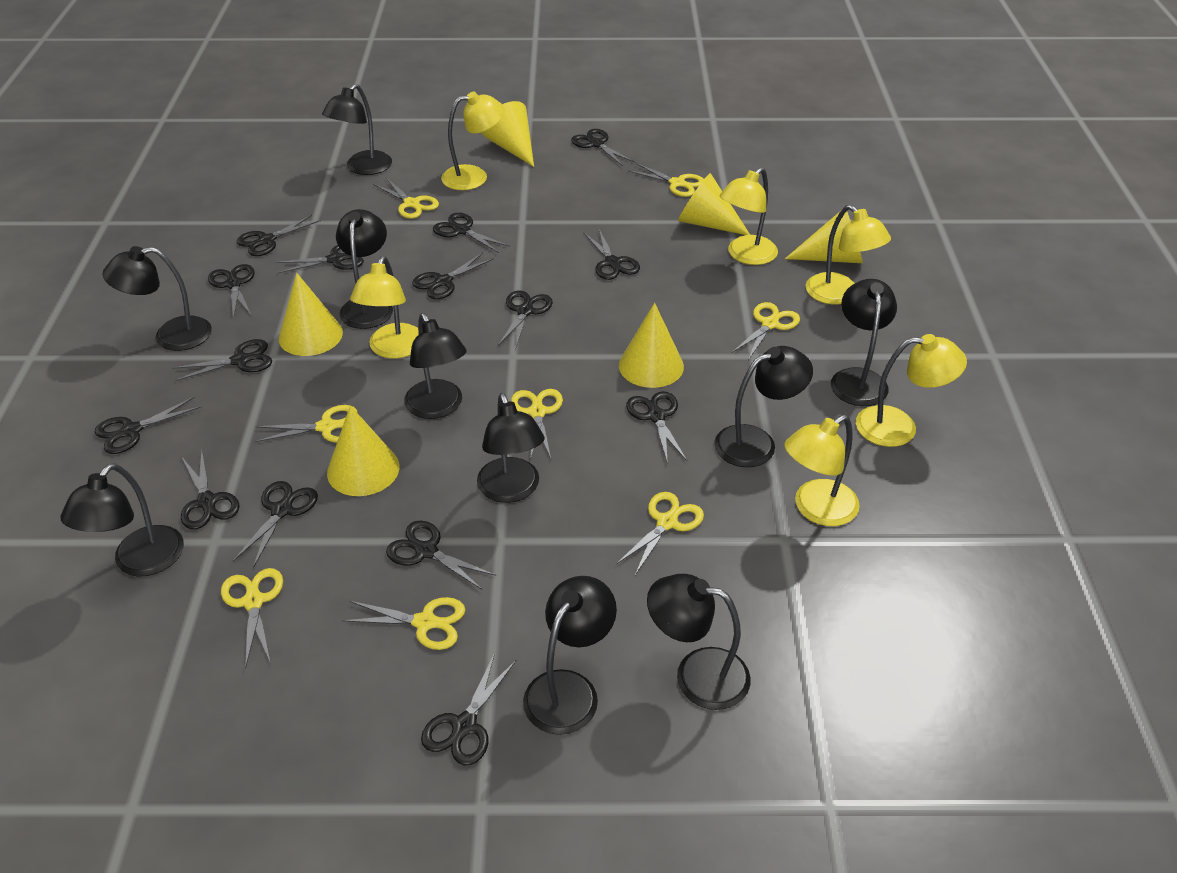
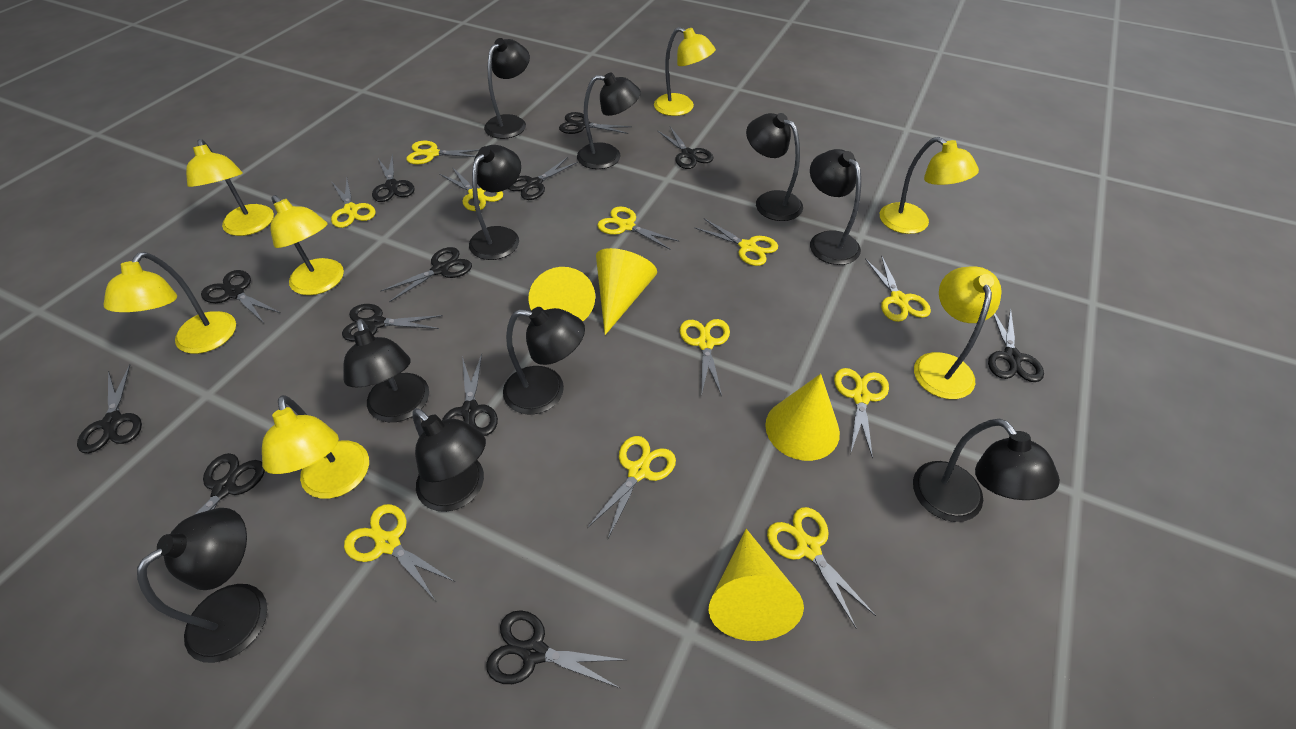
black scissors: [95,396,202,454] [172,339,272,381] [181,451,240,529] [208,264,255,319] [233,481,318,568] [237,215,321,256] [275,245,364,274] [386,521,496,590] [412,253,494,299] [421,653,517,765] [433,213,510,253] [498,290,553,350] [571,129,634,166] [584,229,640,280] [626,391,687,464] = 15 -> [77,364,142,453] [158,453,265,559] [201,270,281,323] [342,304,443,342] [372,154,415,202] [380,247,472,302] [442,354,498,436] [486,610,626,688] [508,157,578,200] [559,112,632,134] [658,127,714,169] [988,308,1044,382] = 12
yellow cone: [279,273,343,356] [327,406,399,496] [481,101,534,167] [619,303,684,388] [678,173,750,235] [785,212,863,263] = 6 -> [528,267,595,321] [596,248,657,335] [708,529,804,641] [765,374,840,461] = 4
yellow lamp: [350,256,419,359] [441,92,505,190] [720,167,778,265] [784,415,860,526] [806,205,891,305] [856,334,967,447] = 6 -> [103,252,236,354] [186,139,274,236] [262,395,369,499] [270,195,344,295] [654,27,716,116] [880,137,979,234] [914,267,1002,399] = 7
yellow scissors: [221,568,283,669] [255,405,357,443] [342,597,465,650] [373,178,439,219] [511,389,563,460] [616,492,704,575] [628,163,704,197] [732,302,800,360] = 8 -> [331,178,376,228] [344,504,455,600] [406,141,480,164] [439,167,503,211] [587,436,676,538] [597,207,679,250] [680,319,730,396] [695,218,778,266] [767,507,876,628] [834,368,889,459] [865,255,931,322] = 11

